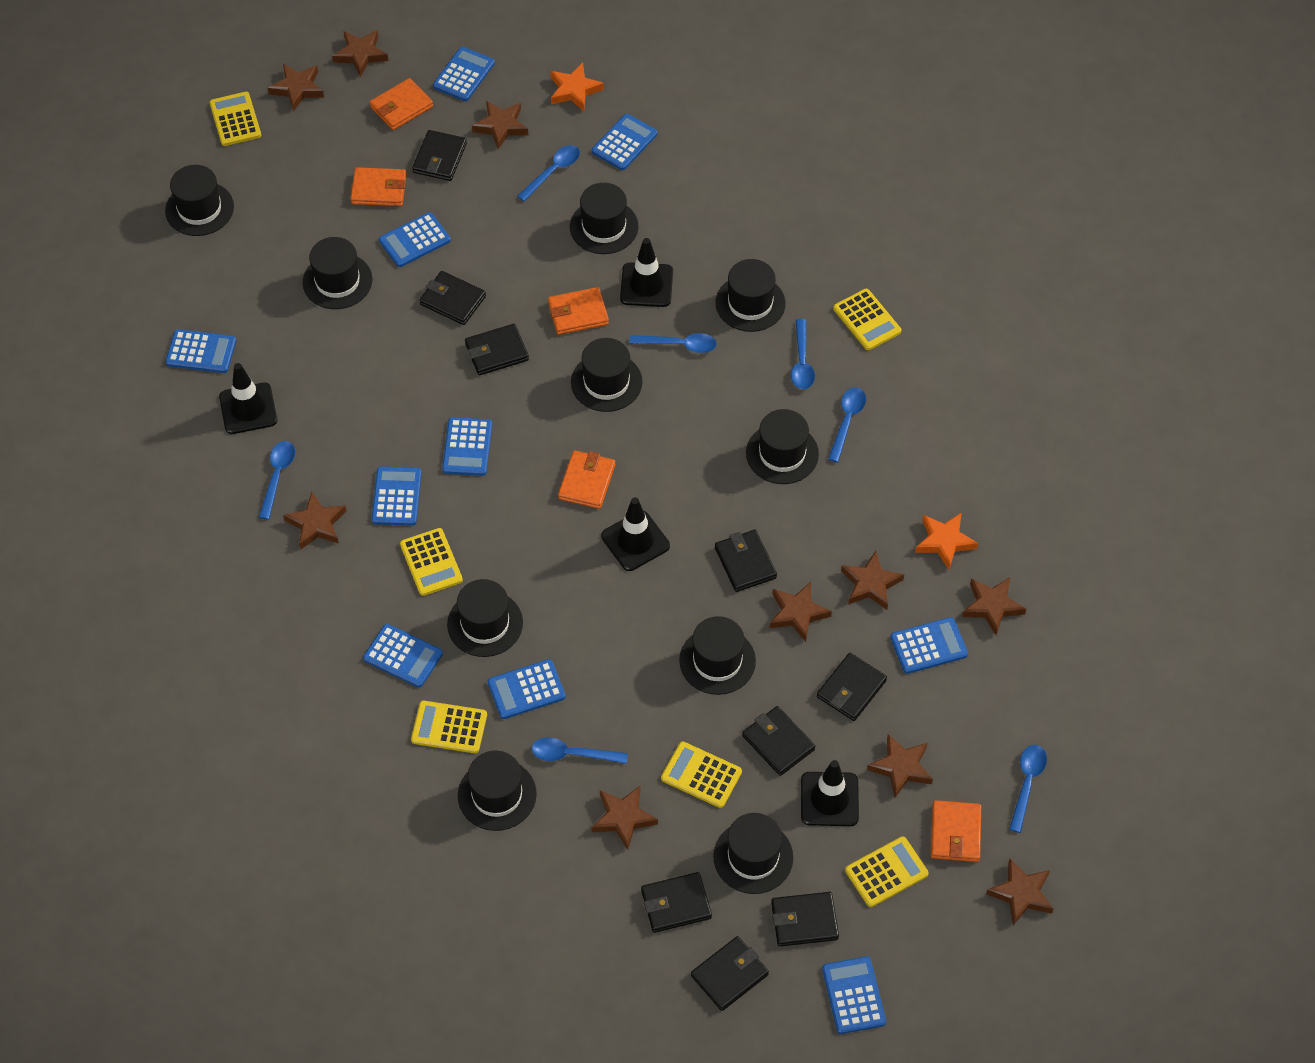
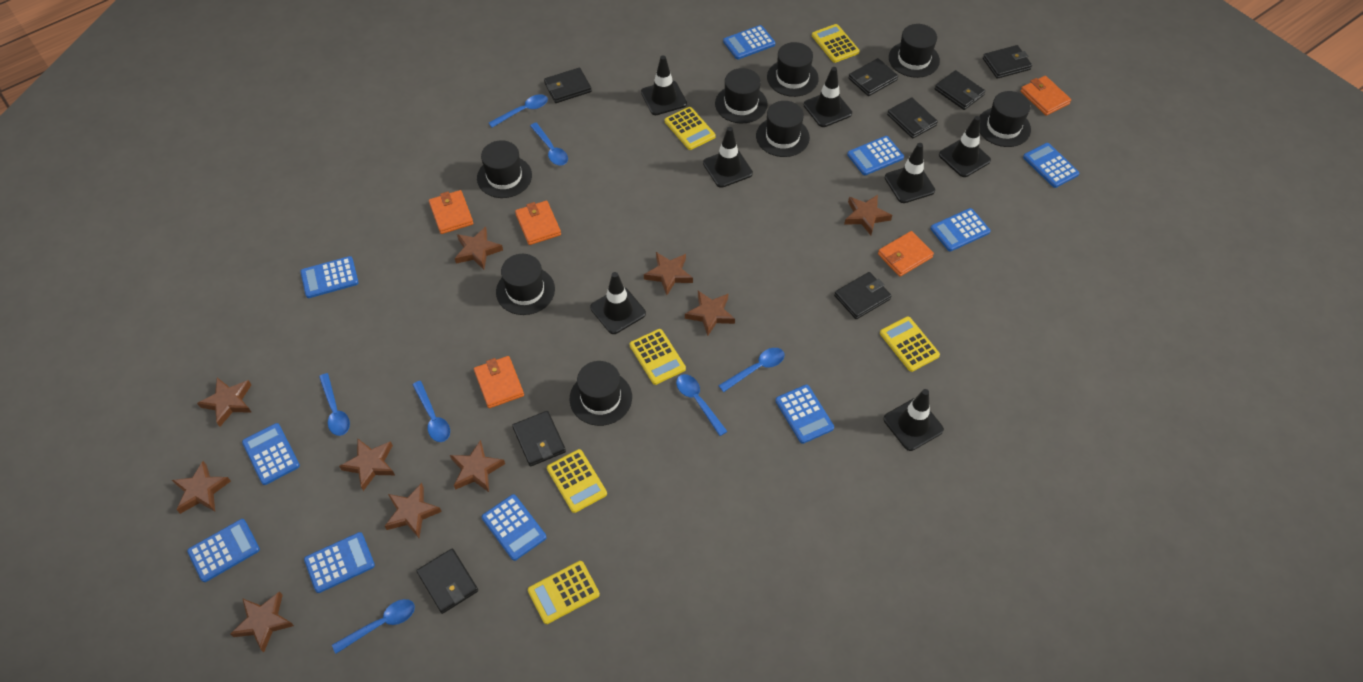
black hat: [165,165,234,236] [303,237,372,309] [447,579,523,657] [458,750,536,831] [570,183,638,254] [571,338,642,412] [679,616,756,695] [713,813,793,894] [715,259,785,332] [746,409,819,484] = 10 -> [477,140,532,198] [496,254,555,315] [570,361,632,426] [715,68,768,123] [756,101,810,157] [767,42,819,97] [889,24,940,78] [979,91,1031,147] = 8
black traffic cone: [219,363,277,434] [601,497,670,571] [620,238,673,307] [801,760,859,826] = 4 -> [590,272,646,334] [641,56,687,115] [703,127,753,188] [804,67,852,127] [883,389,944,451] [885,143,935,203] [939,116,991,177] = 7
black wallet: [412,130,467,181] [419,271,486,325] [465,324,529,375] [641,872,712,933] [691,936,769,1011] [715,530,777,592] [742,706,815,776] [771,892,839,947] [817,653,887,721] = 9 -> [417,549,478,614] [512,411,566,467] [544,68,592,103] [834,272,891,319] [849,58,898,96] [887,98,938,138] [935,70,985,110] [983,45,1032,79] = 8
orange star: [550,63,604,111] [915,512,978,570] = 2 -> none = 0

